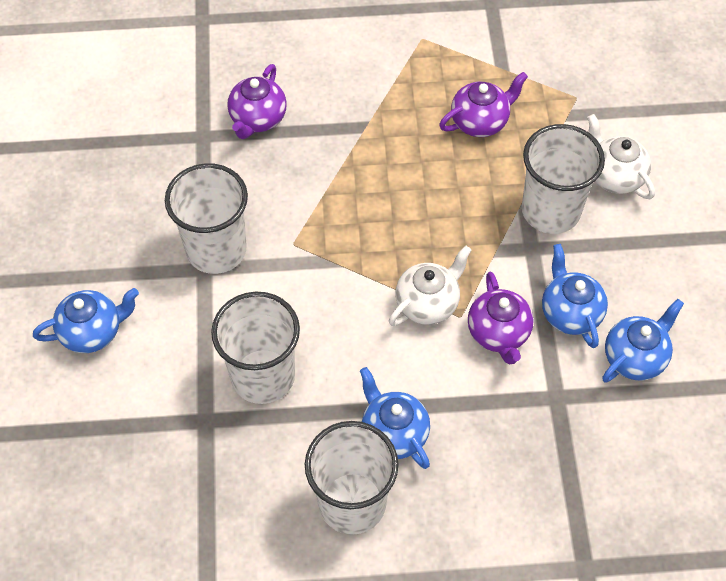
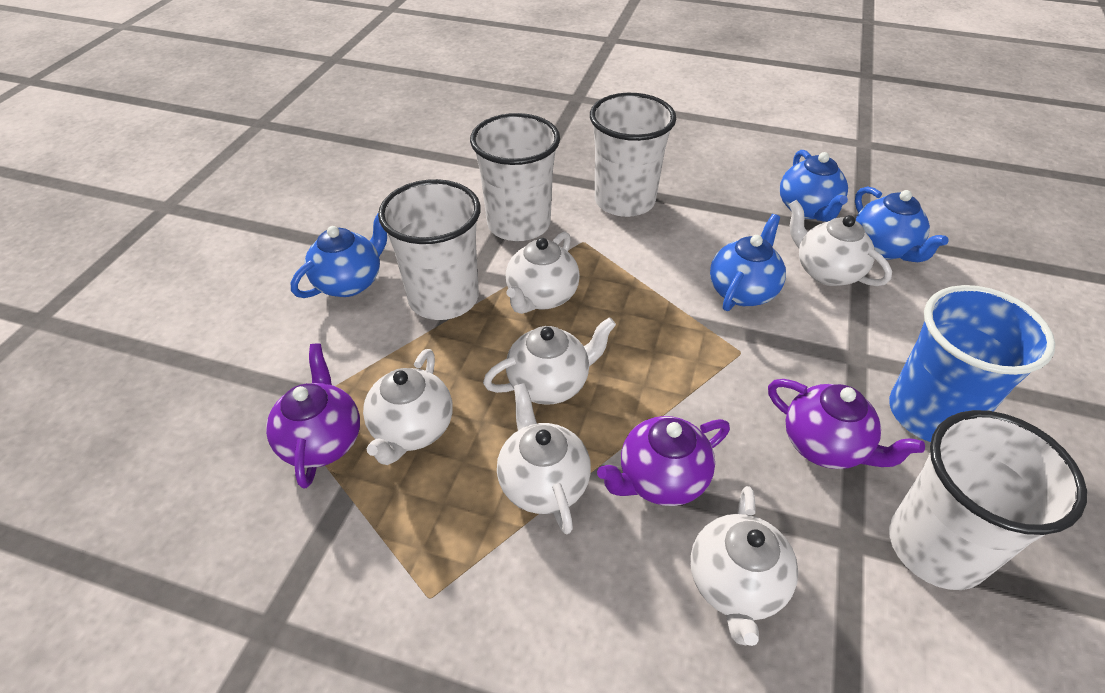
blue cup: none = 0 -> [889,285,1055,442] = 1
white teapot: [389,246,471,326] [587,114,655,199] = 2 -> [363,349,453,465] [483,317,616,405] [497,383,591,534] [506,232,580,314] [690,486,798,646] [789,200,892,286] = 6

